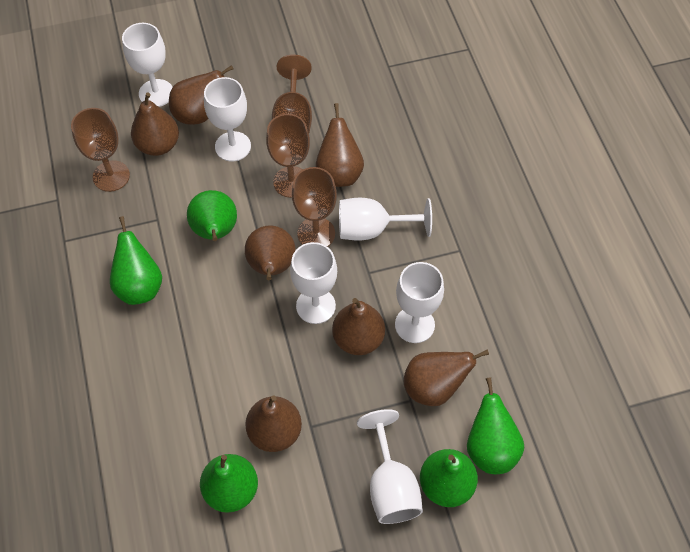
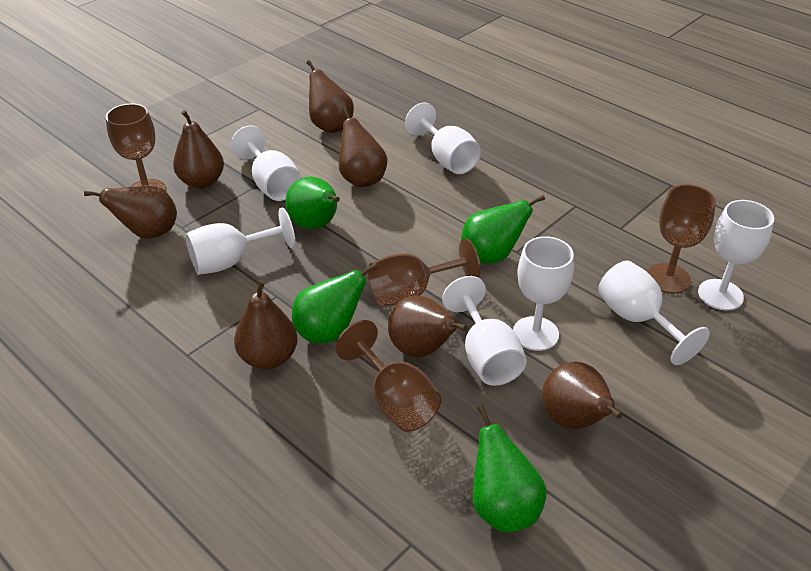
green pear: [110,216,162,305] [187,190,237,241] [200,454,258,513] [420,449,478,507] [467,377,524,474] = 5 -> [285,177,340,229] [292,263,378,343] [461,195,545,264] [473,405,547,532] = 4
white goblet: [122,23,172,107] [204,77,251,162] [290,242,337,324] [339,198,432,241] [357,409,423,524] [395,262,444,343] = 6 -> [185,207,295,275] [231,125,301,201] [405,103,481,174] [442,276,527,386] [513,236,574,351] [598,261,710,365] [698,200,774,310] = 7

